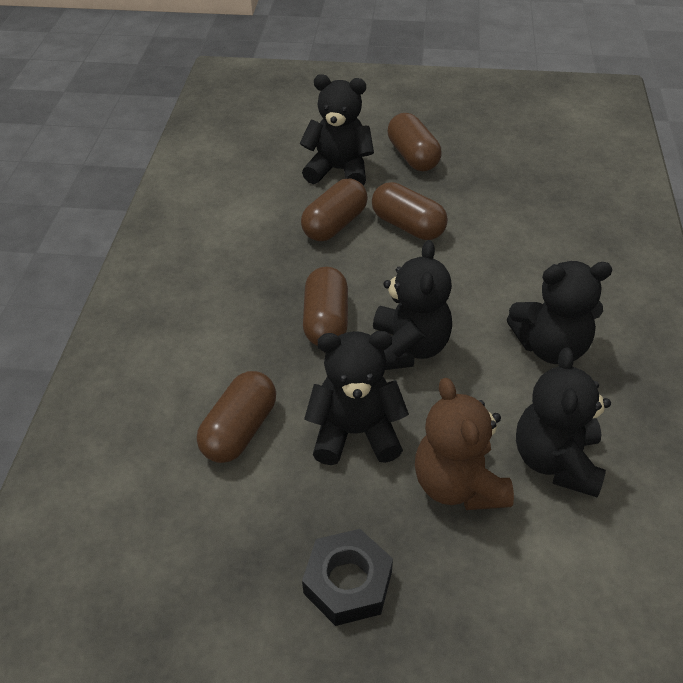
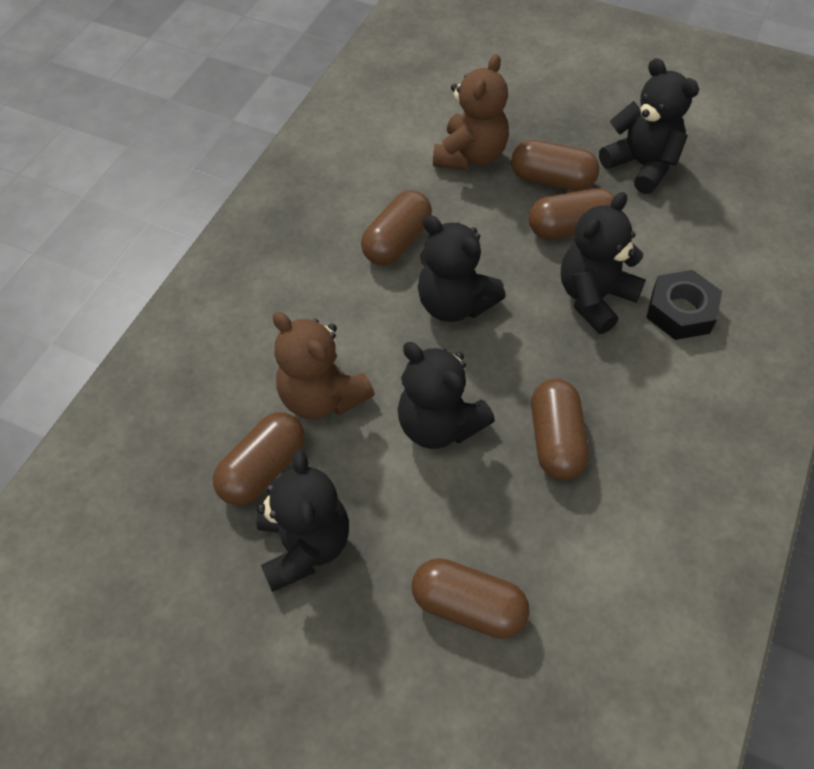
brown capsule: [197,371,276,463] [301,179,368,241] [303,267,348,346] [372,182,448,240] [388,113,442,171] = 5 -> [213,412,305,505] [361,190,432,265] [411,558,530,639] [511,140,599,191] [529,188,615,239] [531,379,589,480] = 6
brown teddy bear: [415,378,514,510] = 1 -> [273,312,375,419] [433,54,509,170] = 2

